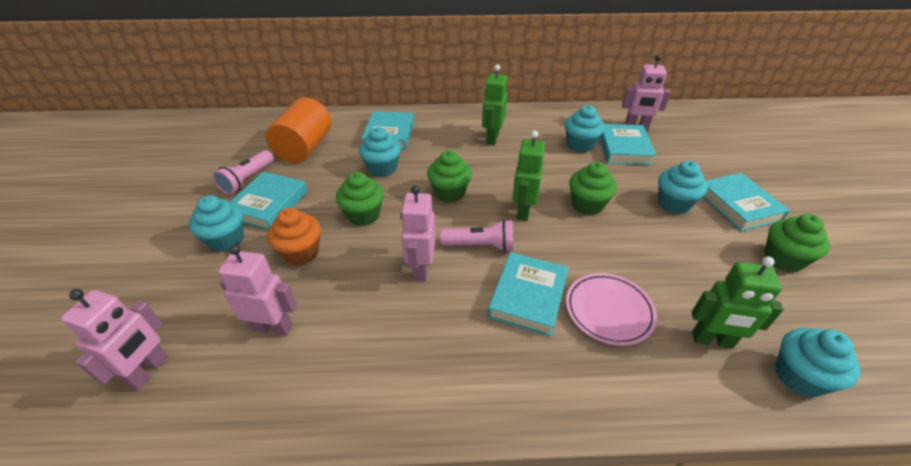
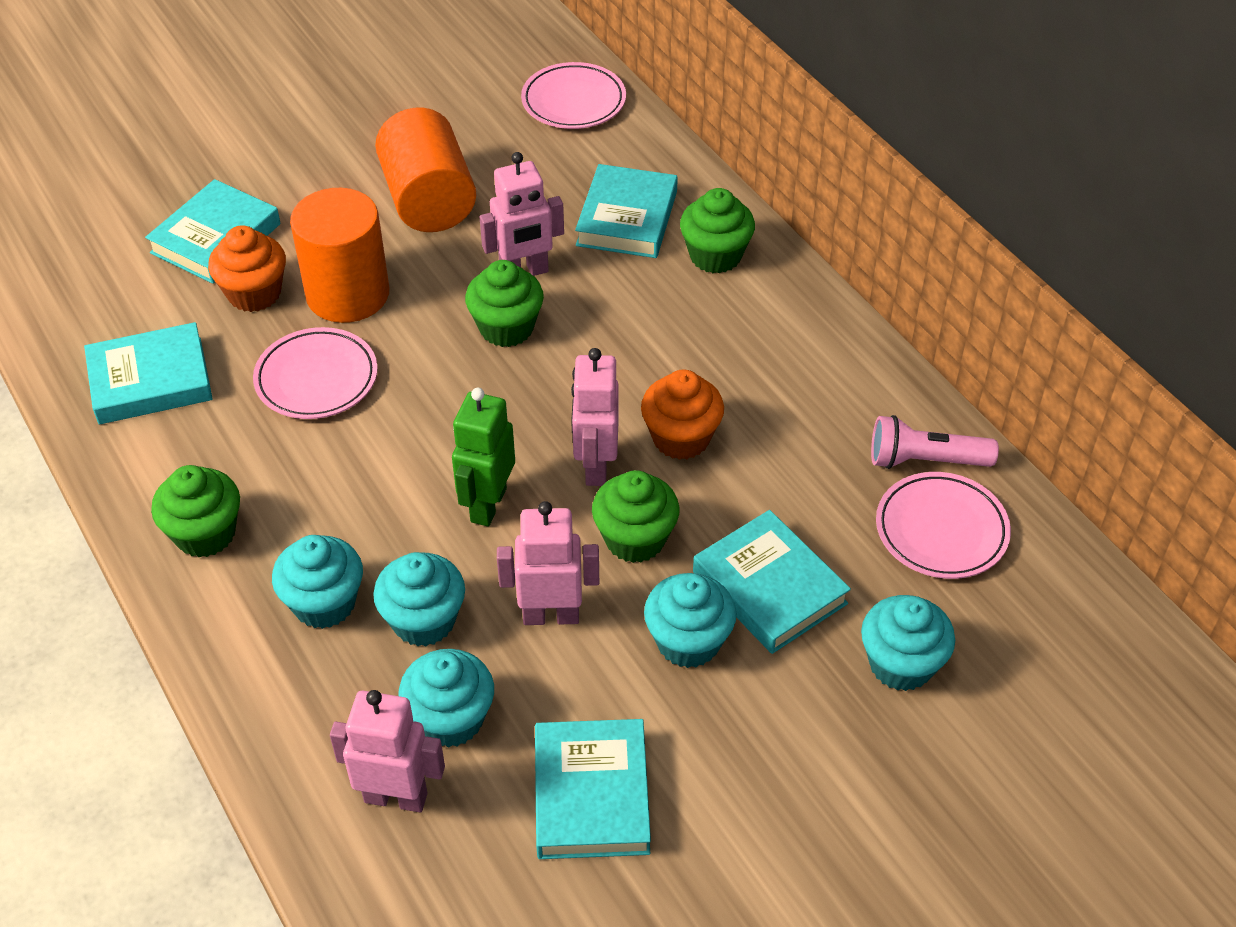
green robot: [482,64,507,145] [512,130,545,221] [692,257,784,348] = 3 -> [452,388,515,527] = 1
orange cupcake: [267,208,321,266] = 1 -> [208,225,286,312] [641,370,724,460] = 2
orange cylinder: [265,97,331,163] = 1 -> [290,188,389,323] [375,108,476,232] = 2
pink flashlight: [213,150,274,195] [440,219,513,252] = 2 -> [871,415,999,469] = 1
pink plate: [566,273,657,346] = 1 -> [253,327,378,419] [521,62,626,129] [876,472,1011,579] = 3

